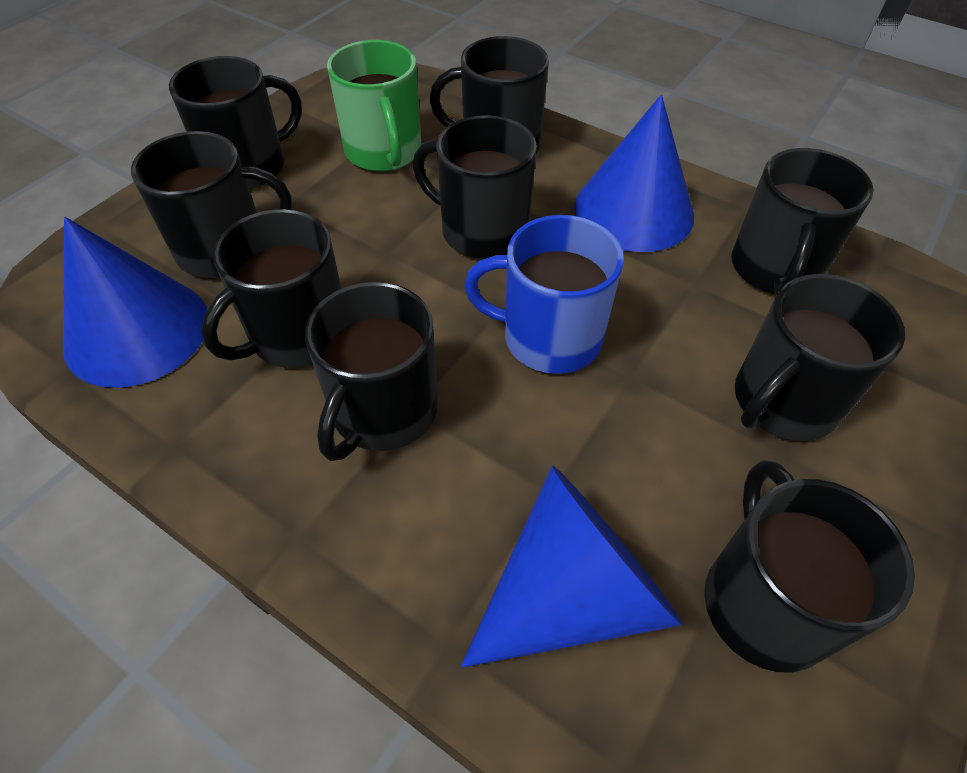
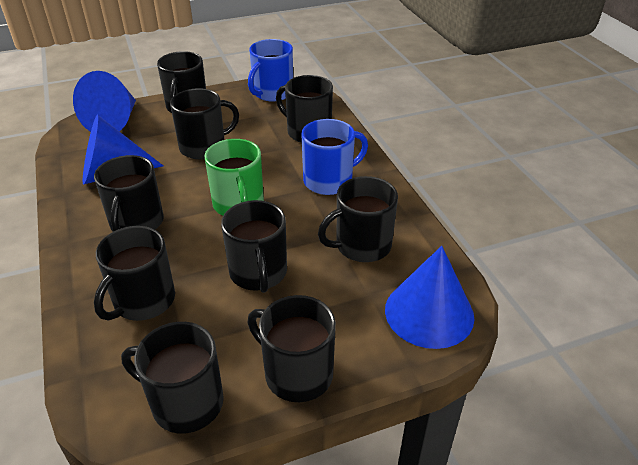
blue mug: [464,215,624,374] = 1 -> [248,39,293,102] [301,119,368,195] = 2

